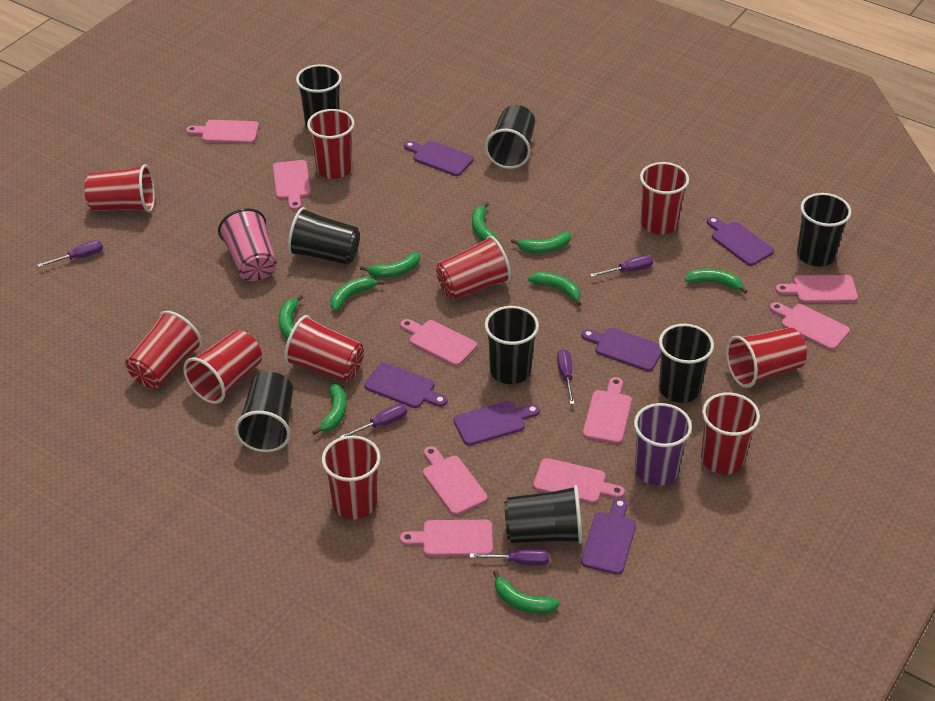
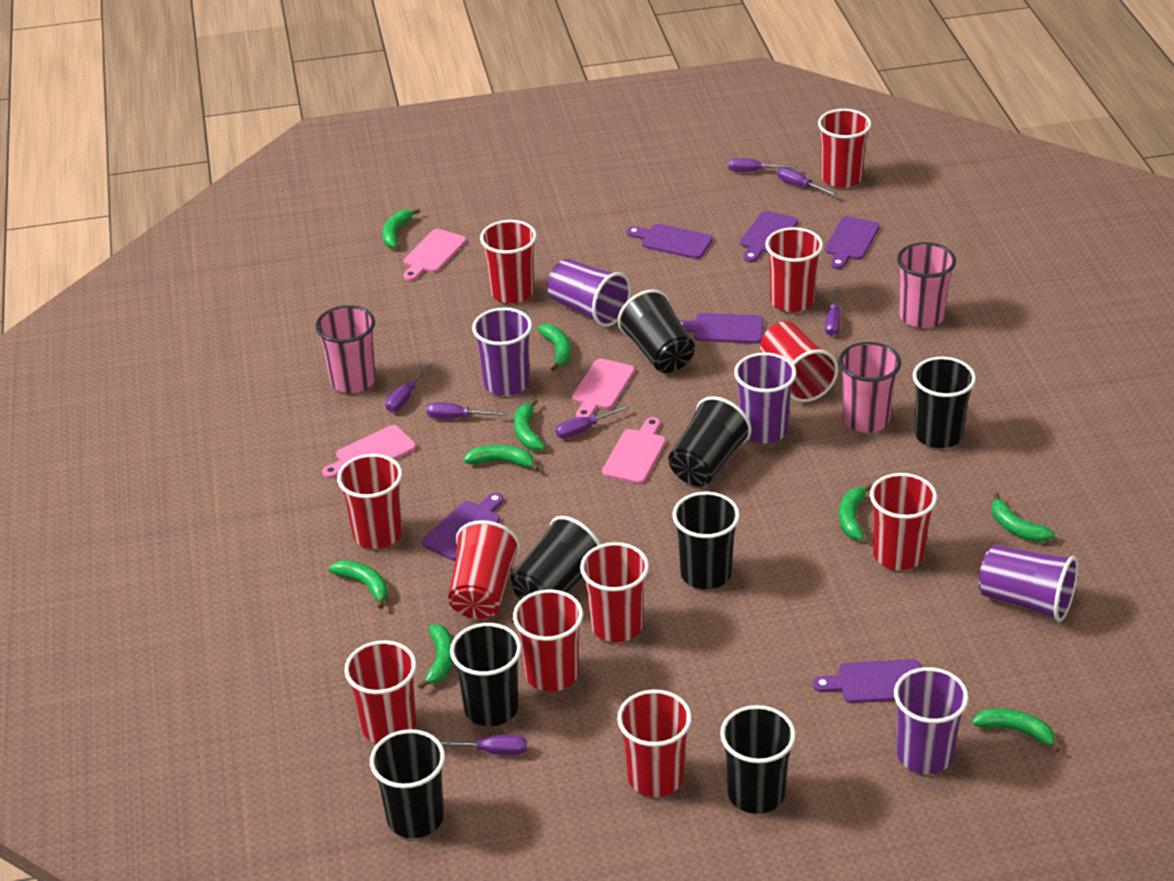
pink cup: [218,208,277,281] = 1 -> [315,305,376,393] [839,342,901,433] [897,242,956,328] = 3
pink cutting board: [186,120,259,144] [273,160,311,210] [400,319,477,366] [400,520,493,557] [423,446,488,515] [533,458,625,504] [583,377,632,444] [770,302,850,350] [775,275,858,303] = 9 -> [322,425,416,479] [403,229,467,281] [572,358,635,418] [602,417,666,484] = 4
purple cup: [634,403,692,486] = 1 -> [472,308,532,396] [547,259,631,327] [734,352,797,444] [894,667,969,774] [979,545,1078,622] = 5
purple screwdriver: [37,240,103,267] [340,404,407,437] [470,549,549,566] [557,349,575,404] [590,255,653,277] = 5 -> [385,362,432,412] [427,402,507,419] [440,735,527,755] [556,405,629,439] [728,158,799,172] [777,167,839,196] [825,286,840,336] = 7
red cup: [84,164,155,212] [126,311,202,388] [183,330,262,404] [284,315,364,382] [307,109,355,179] [322,436,381,520] [436,236,511,300] [640,162,689,234] [701,392,760,474] [726,327,807,388] = 10 -> [337,454,402,549] [344,640,417,743] [448,520,520,619] [480,220,537,304] [513,589,583,692] [580,542,649,642] [617,689,692,797] [760,321,838,402] [765,227,823,312] [818,109,871,188] [870,473,937,570] = 11

